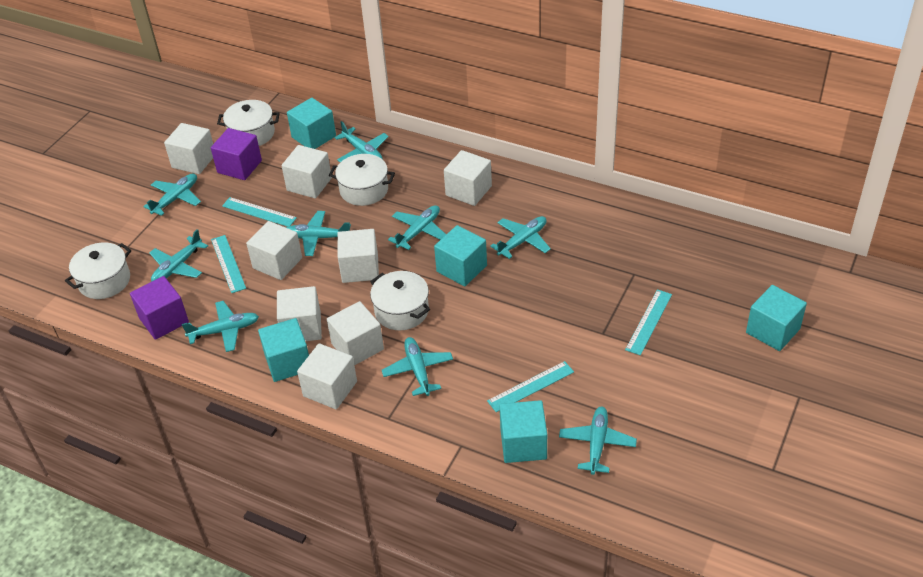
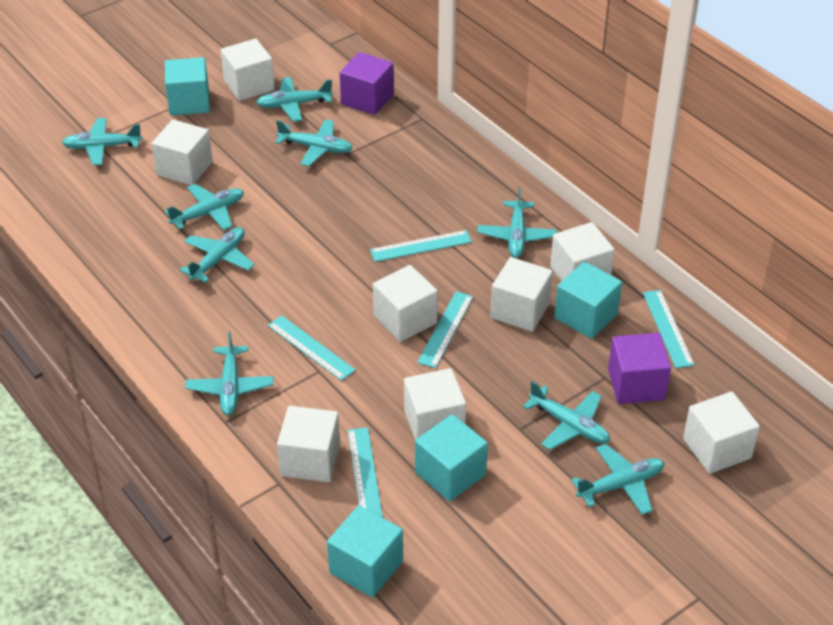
turquoise cube: [258,318,309,382] [287,98,336,149] [434,225,487,286] [500,400,547,463] [746,285,807,351] = 5 -> [165,57,210,116] [327,505,403,597] [415,414,488,501] [554,261,622,339] = 4
turquoise ruler: [211,235,246,293] [222,197,297,227] [487,361,574,412] [625,289,672,355] = 4 -> [268,315,356,381] [348,427,383,518] [370,230,472,262] [417,291,473,368] [643,290,695,368] = 5
white pot: [65,242,131,299] [217,100,280,146] [329,154,395,206] [370,271,430,330] = 4 -> none = 0

